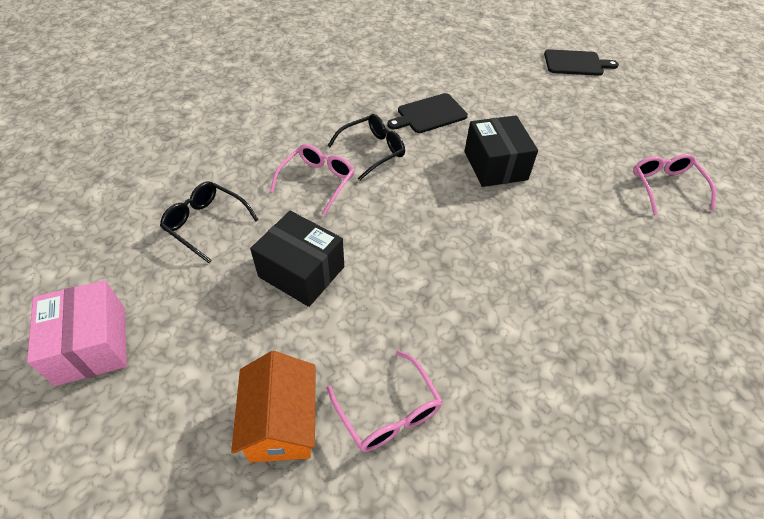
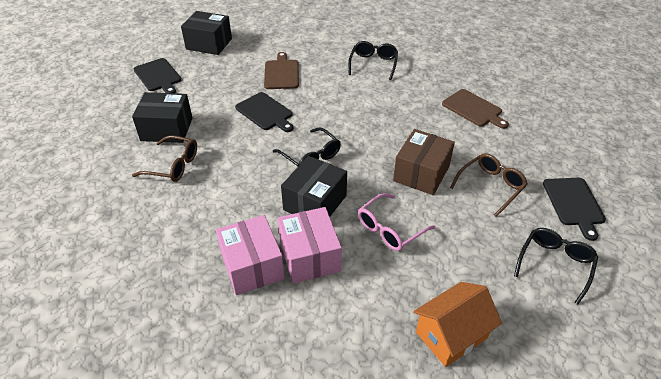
black box: [250,211,344,307] [464,115,538,187] = 2 -> [132,92,192,143] [181,11,232,55] [281,156,347,216] = 3
black cutting board: [387,93,468,133] [544,49,619,76] = 2 -> [134,58,181,93] [235,92,294,132] [543,178,606,241] = 3
black glasses: [160,181,259,263] [327,114,405,180] = 2 -> [273,127,341,166] [348,41,398,80] [514,228,598,304] = 3
brown box: none = 0 -> [393,129,455,195] = 1
brown cutting board: none = 0 -> [264,52,299,89] [442,89,509,129] = 2
brown glasses: none = 0 -> [132,135,197,182] [450,153,528,217] = 2
pink box: [27,280,127,386] = 1 -> [216,215,285,295] [278,207,342,283] = 2
pink glasses: [270,144,355,216] [327,350,442,452] [633,154,716,215] = 3 -> [358,193,435,251] = 1

